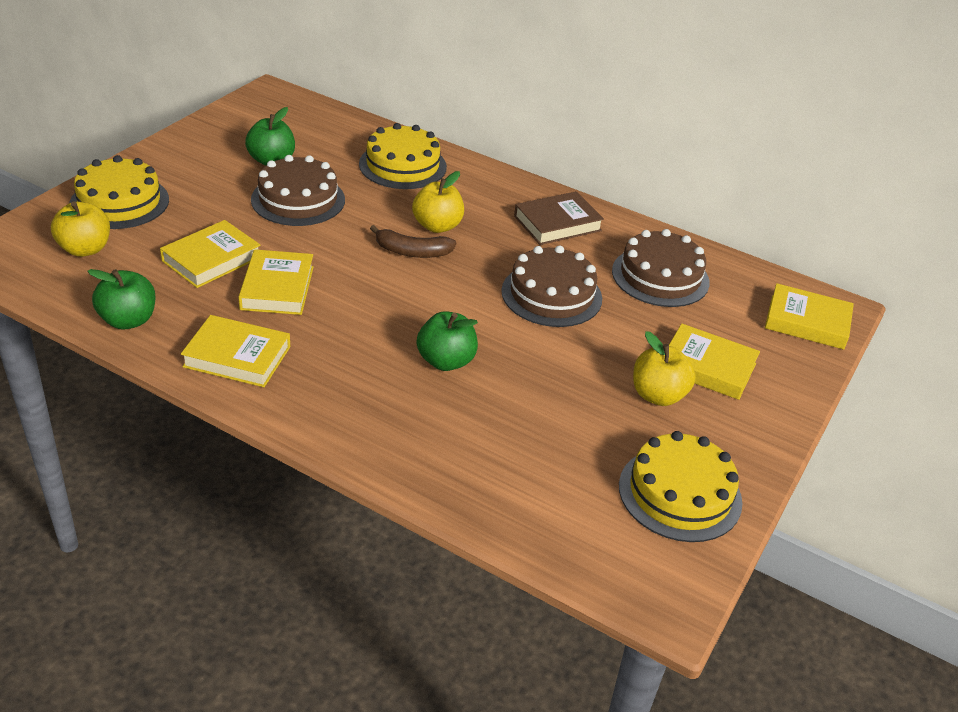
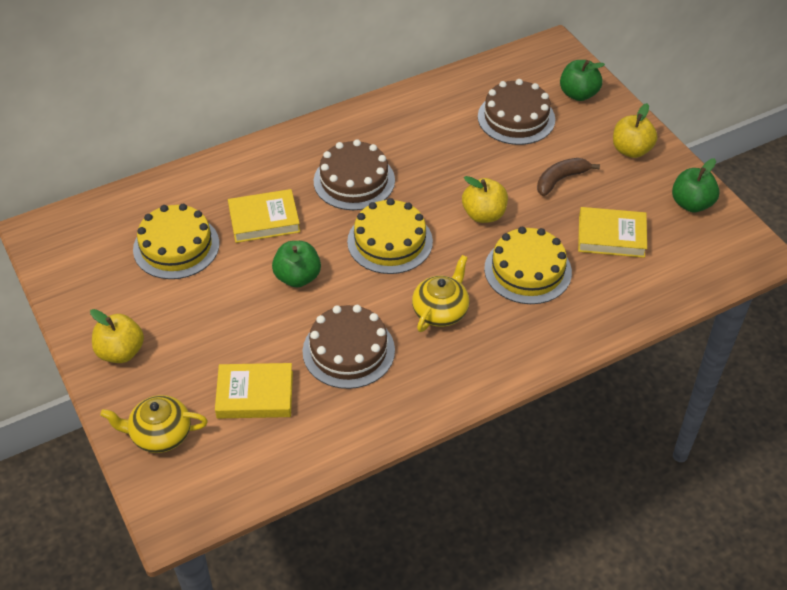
brown book: [514,191,604,245] = 1 -> none = 0
yellow book: [160,220,261,288] [181,315,290,387] [238,249,314,315] [669,324,760,400] [765,283,854,350] = 5 -> [215,363,293,419] [228,189,300,243] [578,207,647,258] = 3
yellow teapot: none = 0 -> [100,395,208,453] [412,255,469,332] = 2

